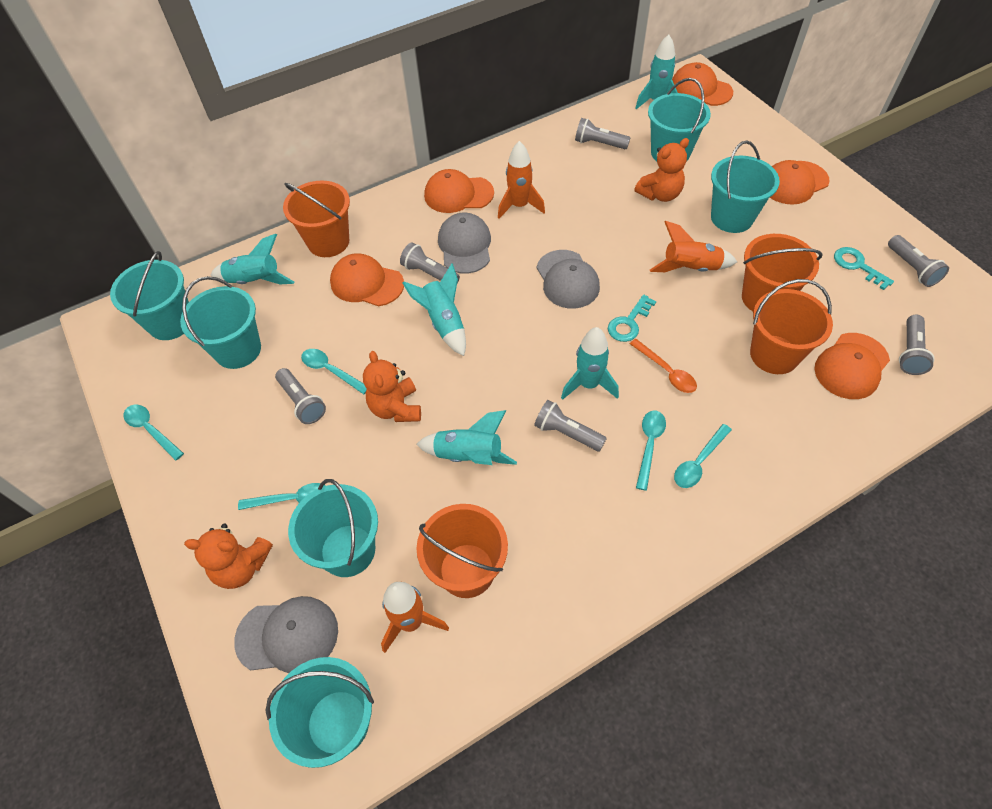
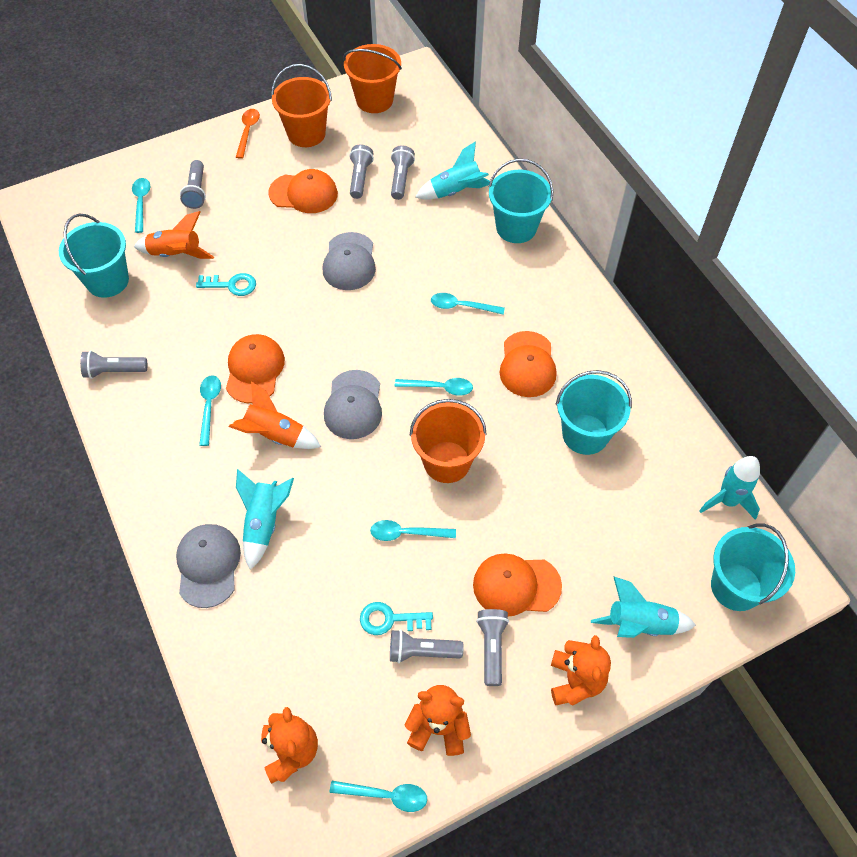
orange bucket: [283,181,350,257] [417,504,508,598] [742,234,822,311] [750,279,833,374] = 4 -> [271,64,332,147] [343,44,402,113] [410,399,487,483] = 3
orange cap: [330,253,404,306] [424,169,494,213] [672,62,733,106] [770,160,830,205] [815,333,890,399] = 5 -> [226,334,285,403] [268,169,338,213] [473,553,562,616] [499,331,557,397] = 4
orange rocket: [381,582,449,653] [498,141,545,219] [650,221,737,272] = 3 -> [134,211,214,259] [229,381,321,449] = 2
turquoise bucket: [110,251,189,340] [180,276,261,369] [265,657,374,768] [288,479,378,577] [648,78,711,161] [711,141,780,233] = 6 -> [59,213,129,298] [488,159,553,243] [556,370,632,455] [711,524,795,611] = 4
turquoise rocket: [211,234,294,285] [402,263,466,356] [416,410,517,465] [561,327,619,400] [635,34,678,109] = 5 -> [236,469,294,570] [415,141,490,200] [591,576,696,638] [699,456,760,520] = 4
turquoise spoon: [123,405,184,461] [238,483,326,510] [301,349,367,394] [636,411,666,491] [674,424,732,488] = 5 -> [132,178,150,233] [199,375,221,446] [330,781,427,812] [370,520,456,541] [395,378,473,396] [431,293,505,315] = 6

